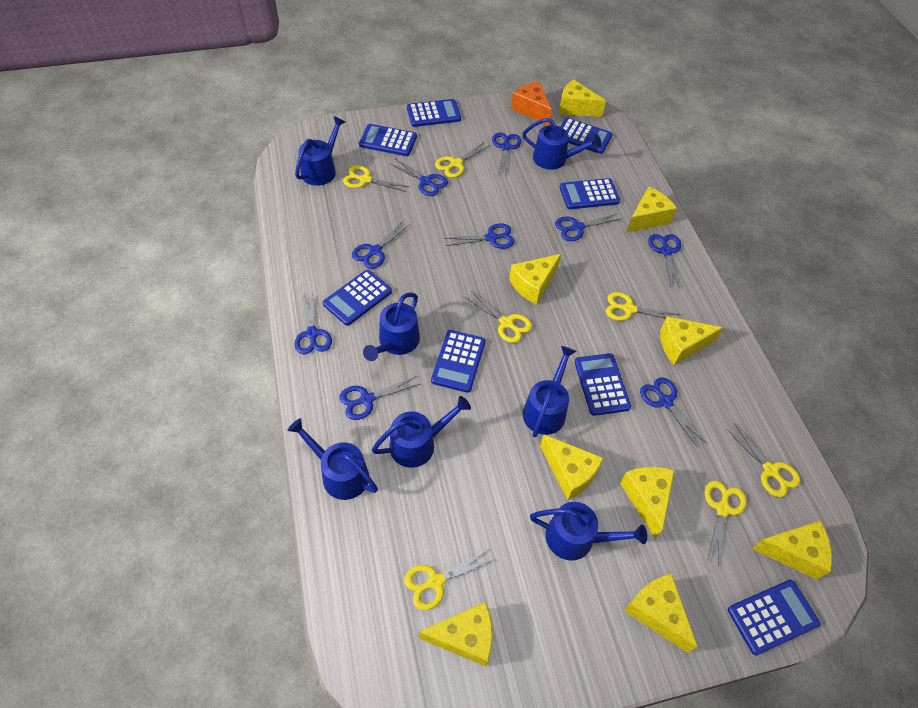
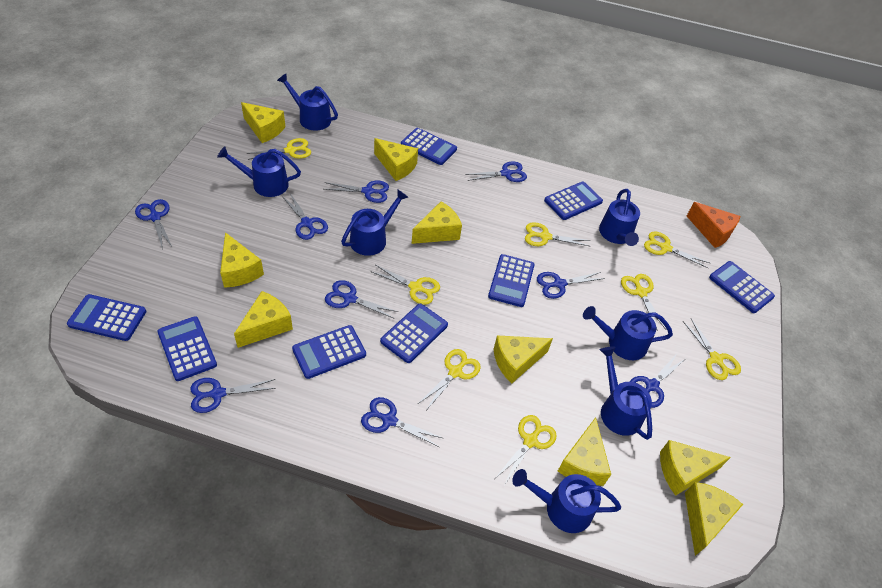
yellow scissors: [343,165,409,192] [404,548,496,610] [435,142,490,178] [465,291,532,343] [606,292,680,321] [705,481,747,564] [726,423,800,497] = 7 -> [247,138,311,160] [370,265,440,305] [418,349,481,409] [496,415,557,484] [525,222,591,247] [621,274,666,331] [644,231,710,269] [683,319,741,380] = 8

